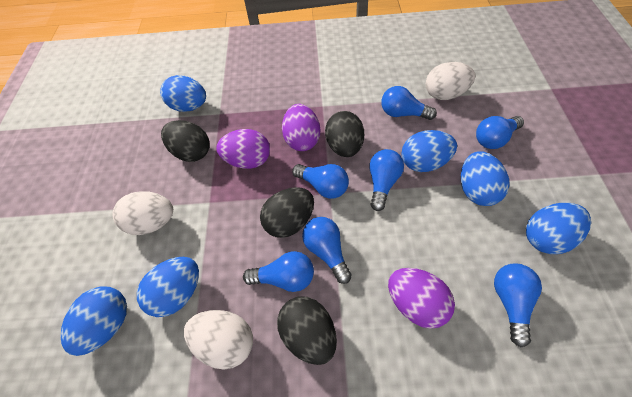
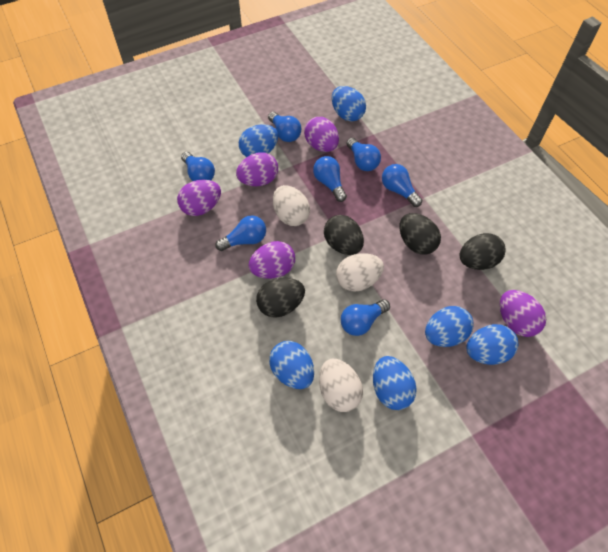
purple egg: [217,129,270,169] [282,104,320,151] [388,268,455,329] = 3 -> [177,179,221,216] [236,152,278,186] [249,241,295,279] [304,117,339,152] [500,290,546,337] = 5

